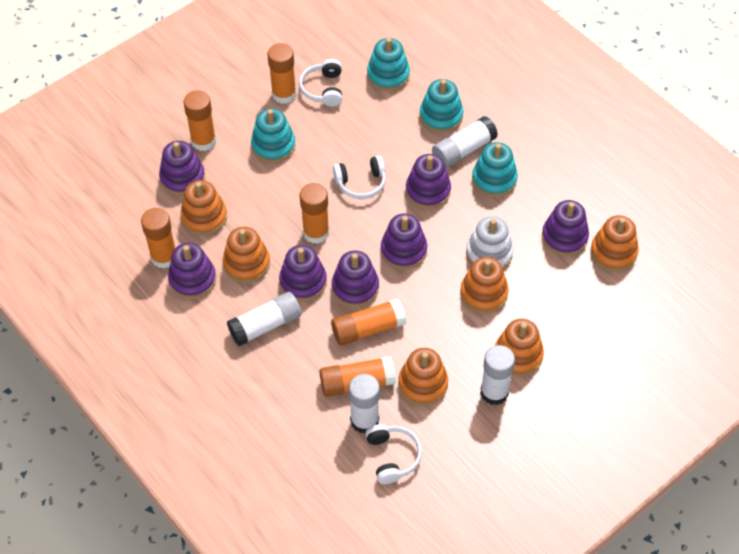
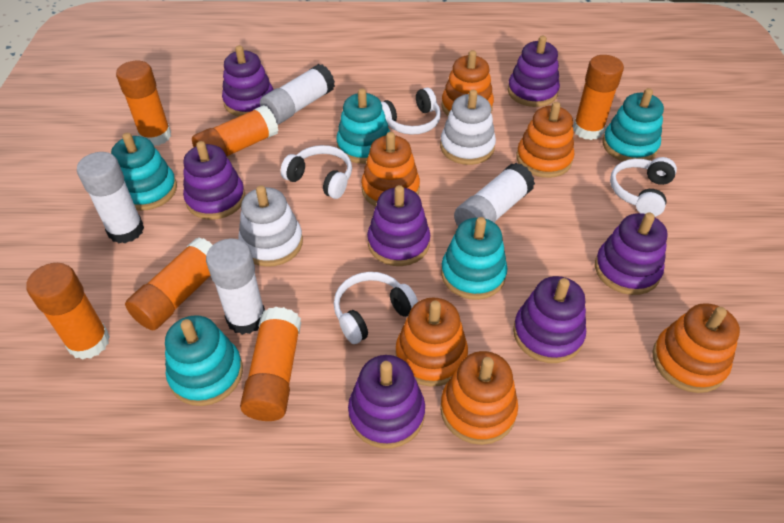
turquoise stacking toy: [251,108,296,163] [367,38,410,91] [420,79,463,133] [472,142,518,197] = 4 -> [111,133,177,211] [165,315,243,406] [336,89,390,164] [441,217,507,300] [603,88,664,161] = 5
white headphones: [299,59,342,107] [333,156,386,199] [365,424,422,484] = 3 -> [280,145,352,199] [334,272,418,344] [381,87,441,135] [610,157,677,217] = 4
white stacking toy: [466,216,513,269] = 1 -> [238,186,303,267] [440,90,496,165] = 2

